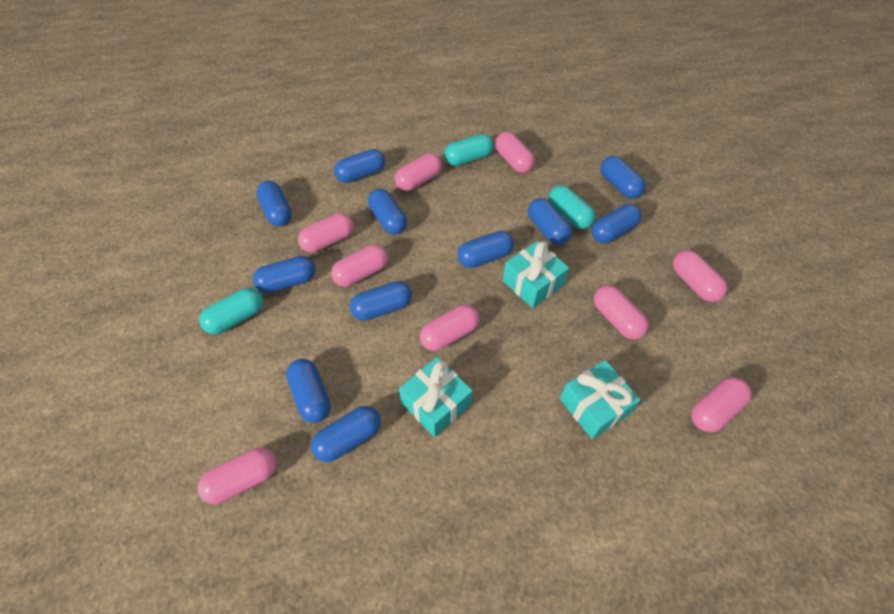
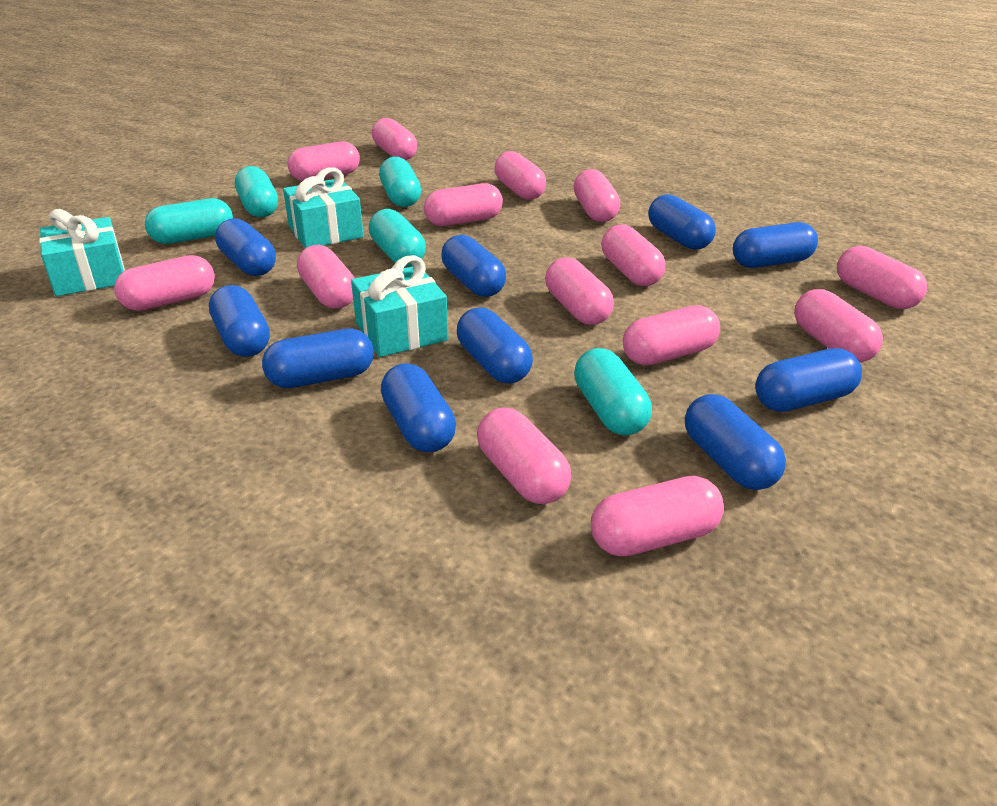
blue capsule: [253,256,315,293] [256,181,292,226] [286,359,331,423] [311,406,381,462] [334,149,385,183] [350,281,412,321] [368,189,407,234] [458,231,514,268] [528,198,572,245] [592,204,641,243] [601,156,646,199] = 11 -> [209,285,270,357] [215,218,276,276] [262,329,374,388] [381,363,456,453] [441,235,506,297] [457,308,533,383] [648,194,716,250] [685,394,786,490] [733,222,818,268] [755,348,862,412] = 10
pink capsule: [198,448,276,504] [298,213,354,252] [331,245,388,287] [395,153,442,191] [420,305,479,351] [495,132,535,173] [594,285,649,339] [673,250,728,302] [691,377,751,432] = 9 -> [114,255,215,311] [288,141,360,181] [297,245,355,309] [372,118,417,160] [424,183,503,226] [477,407,571,504] [494,151,546,200] [545,258,614,325] [574,169,620,222] [591,476,724,556] [602,225,665,286] [623,306,720,365] [794,289,883,363] [837,246,927,309] = 14
turquoise capsule: [199,288,263,334] [444,134,493,166] [548,185,596,229] = 3 -> [145,198,233,244] [235,166,278,217] [369,209,426,267] [379,157,421,207] [574,348,652,436] = 5

